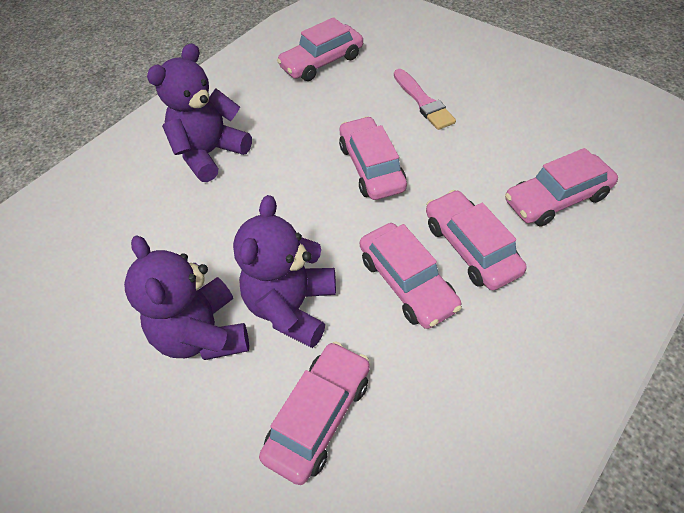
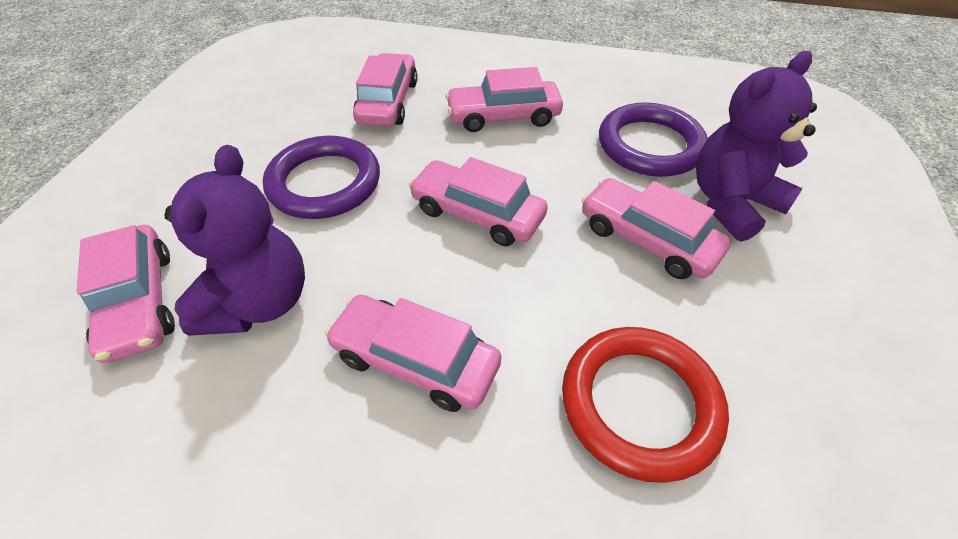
pink brush: [394,69,456,130] = 1 -> none = 0
purple ring: none = 0 -> [263,136,380,219] [599,102,708,177] = 2
purple teddy bear: [124,235,249,360] [147,43,252,182] [233,195,336,348] = 3 -> [165,145,305,336] [696,51,817,242] = 2
red ring: none = 0 -> [562,327,729,483] = 1

